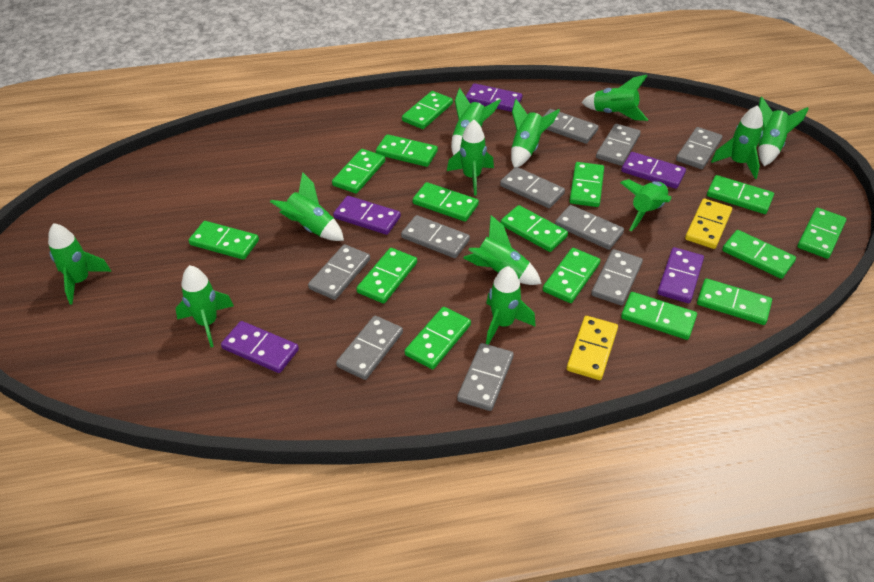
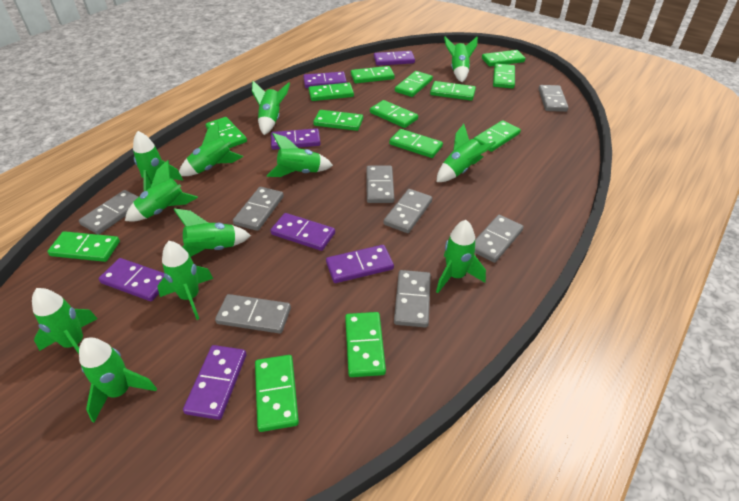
green domino: [189,221,259,260] [332,149,385,194] [356,248,417,304] [376,134,438,167] [402,91,453,129] [405,307,471,369] [413,182,479,222] [501,205,568,252] [543,248,600,303] [569,162,604,207] [621,292,697,340] [697,278,772,325] [707,175,774,214] [722,230,796,279] [797,208,847,259] = 15 -> [47,231,120,262] [206,117,247,148] [255,355,299,432] [309,83,354,101] [313,110,363,131] [345,312,386,377] [351,66,395,83] [370,100,418,128] [389,129,443,158] [395,71,433,97] [430,81,476,101] [474,120,521,152] [482,50,525,66] [493,64,515,89] = 14
grey domino: [308,244,370,300] [336,316,403,380] [401,215,470,258] [457,343,514,411] [500,167,565,208] [543,109,598,144] [555,205,624,250] [591,249,643,306] [596,124,641,166] [676,127,722,169] = 10 -> [79,190,138,235] [215,294,291,334] [233,187,284,231] [366,165,394,203] [383,189,432,233] [394,270,431,328] [475,215,524,263] [539,85,569,112] = 8
purple domino: [221,321,299,373] [333,196,401,235] [465,83,522,112] [621,152,686,189] [657,247,704,303] = 5 -> [99,258,165,301] [183,345,246,420] [270,213,335,251] [271,128,321,150] [303,72,347,88] [326,245,394,283] [374,51,415,66] = 7
yellow domino: [567,316,618,380] [685,199,732,249] = 2 -> none = 0

